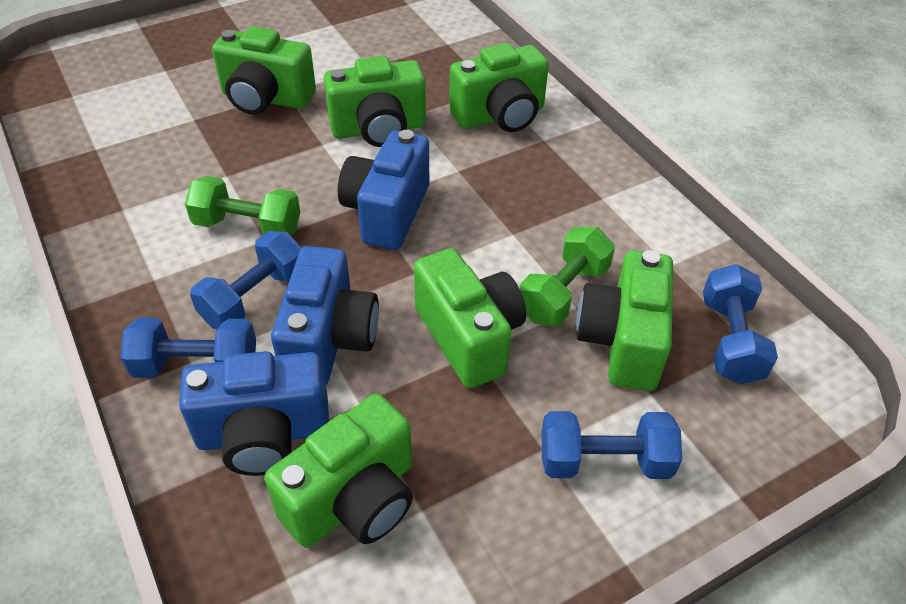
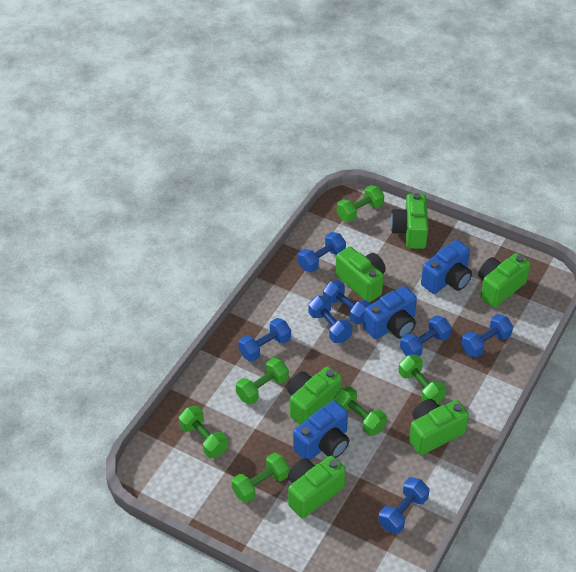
blue dumbbell: [120,317,256,378] [190,231,302,329] [542,411,682,479] [703,264,778,384] = 4 -> [238,318,291,362] [298,232,346,273] [308,296,353,343] [323,280,371,324] [378,477,430,534] [400,315,452,356] [461,314,513,357] = 7
green dumbbell: [185,176,300,235] [519,227,615,326] = 2 -> [179,406,228,458] [231,453,289,503] [236,358,289,405] [334,386,387,436] [337,185,384,222] [398,355,446,404] = 6

